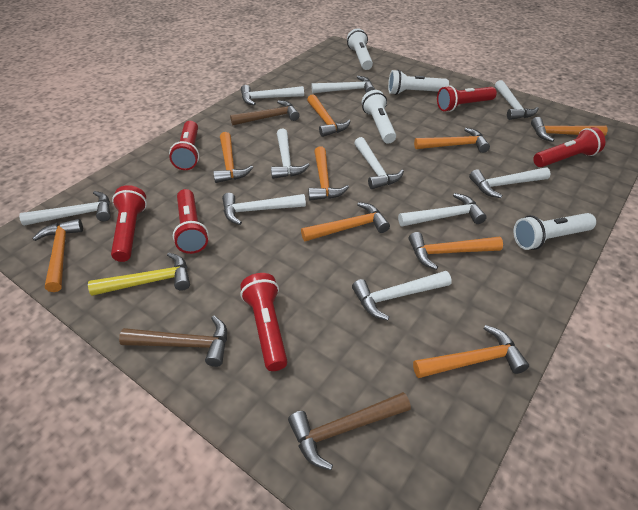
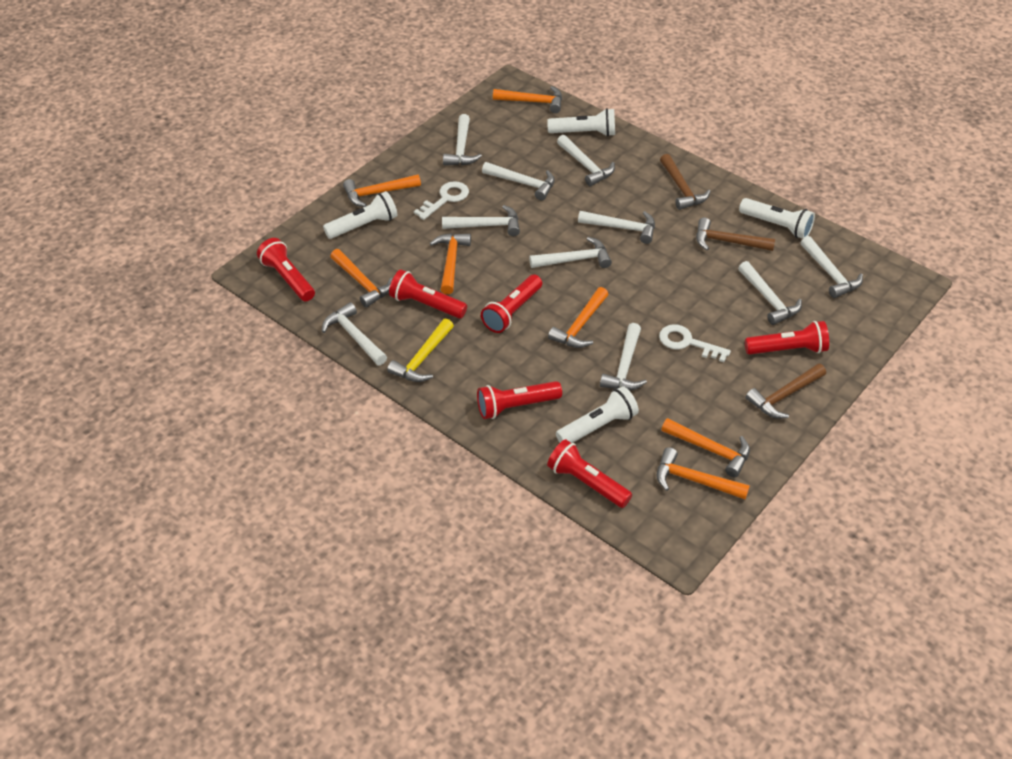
orange hammer: [32,219,83,292] [213,132,253,183] [301,202,390,241] [307,94,351,137] [308,146,349,201] [409,232,503,270] [413,325,529,378] [414,128,490,153] [531,117,607,142] = 9 -> [330,249,393,308] [343,174,421,207] [430,233,471,294] [493,86,562,113] [548,287,609,348] [657,447,750,499] [661,418,750,477] = 7
white key: none = 0 -> [414,181,469,220] [659,324,731,362] = 2

